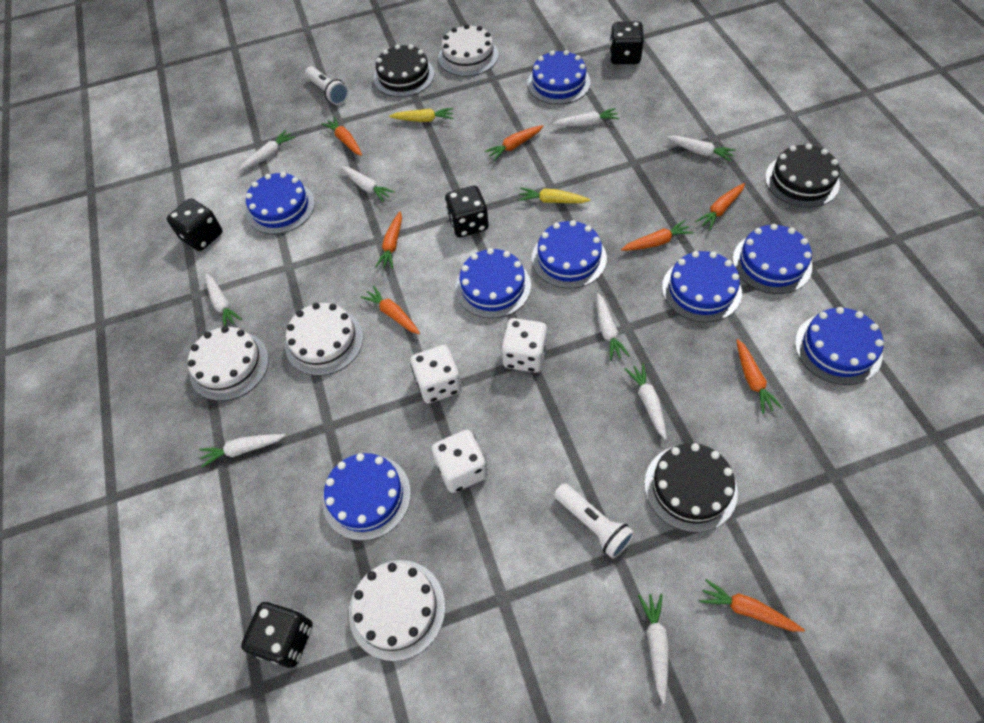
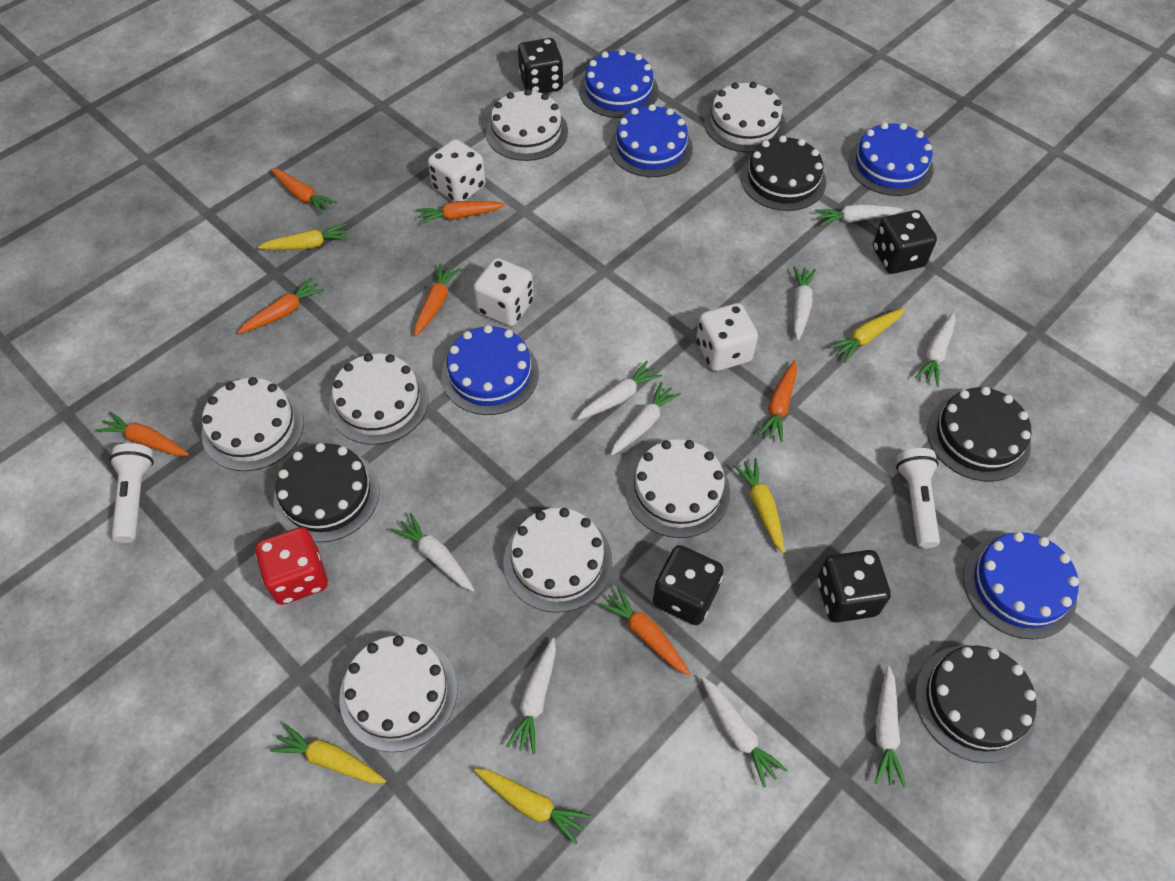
black cake: [374,44,434,97] [644,443,738,532] [765,144,840,208] = 3 -> [274,443,380,543] [741,136,826,211] [915,646,1037,763] [927,387,1032,481] = 4
blue cake: [246,172,315,234] [322,453,411,541] [455,248,531,318] [528,50,591,104] [532,220,607,289] [662,251,742,322] [733,224,812,294] [795,307,884,385] = 8 -> [441,325,539,415] [579,49,658,118] [610,104,693,177] [848,122,934,196] [963,532,1079,639] = 5
orange carrot: [321,116,362,156] [360,286,420,334] [375,211,402,269] [485,125,543,161] [621,220,693,251] [695,183,745,230] [700,579,805,632] [736,339,782,414] = 8 -> [95,411,189,456] [238,277,325,334] [270,168,337,215] [414,264,461,337] [416,201,505,225] [599,586,690,676] [758,360,797,442] = 7
red dice: none = 0 -> [255,527,328,605] = 1
white cake: [188,326,269,401] [285,303,363,376] [349,560,445,661] [438,24,499,76] = 4 -> [201,377,304,471] [329,353,429,445] [339,636,457,752] [486,89,568,161] [504,508,612,613] [626,439,730,538] [704,82,786,152] = 7
yellow carrot: [389,108,454,122] [518,188,591,203] = 2 -> [258,223,350,250] [270,723,386,783] [474,768,590,845] [733,458,785,553] [829,308,905,363] = 5

